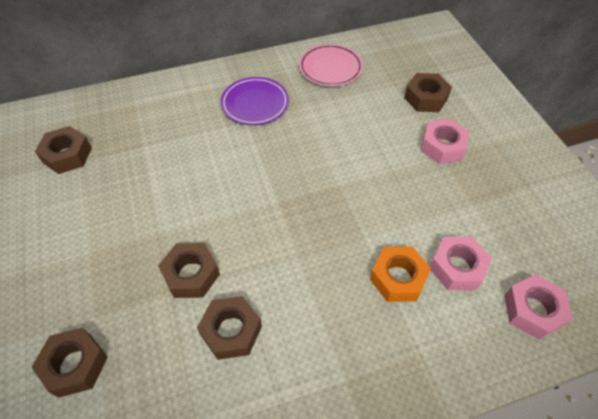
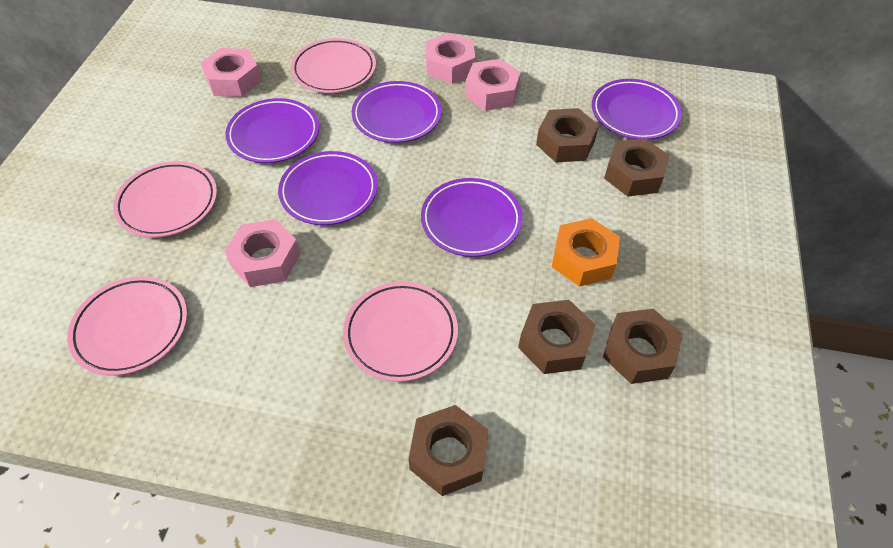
pink nut: [420,119,470,164] [430,236,492,290] [504,274,573,340] = 3 -> [201,48,261,97] [225,219,300,287] [426,33,475,84] [465,59,521,111] = 4
pink plate: [299,44,363,87] = 1 -> [67,276,187,376] [113,161,217,238] [291,38,376,93] [343,282,458,382] = 4
purple plate: [220,77,289,125] = 1 -> [225,98,319,163] [278,151,378,225] [352,81,442,143] [421,178,523,257] [592,79,682,140] = 5

